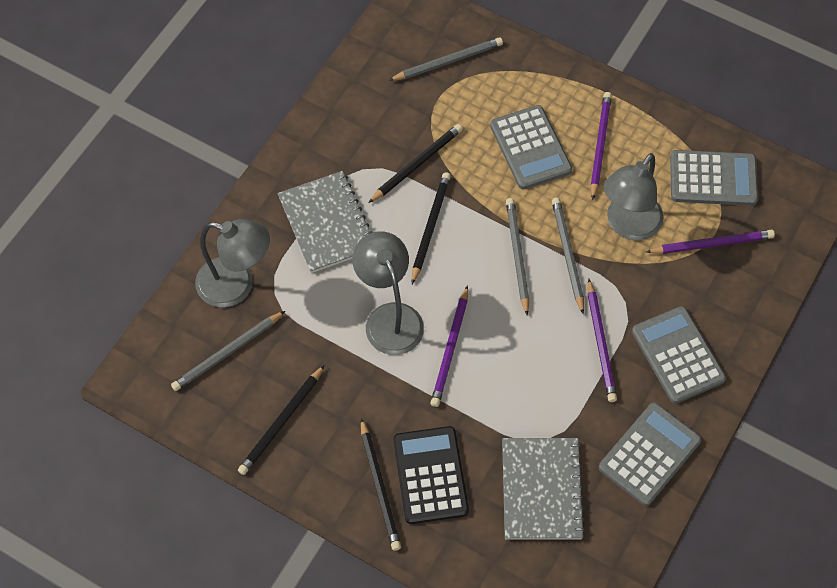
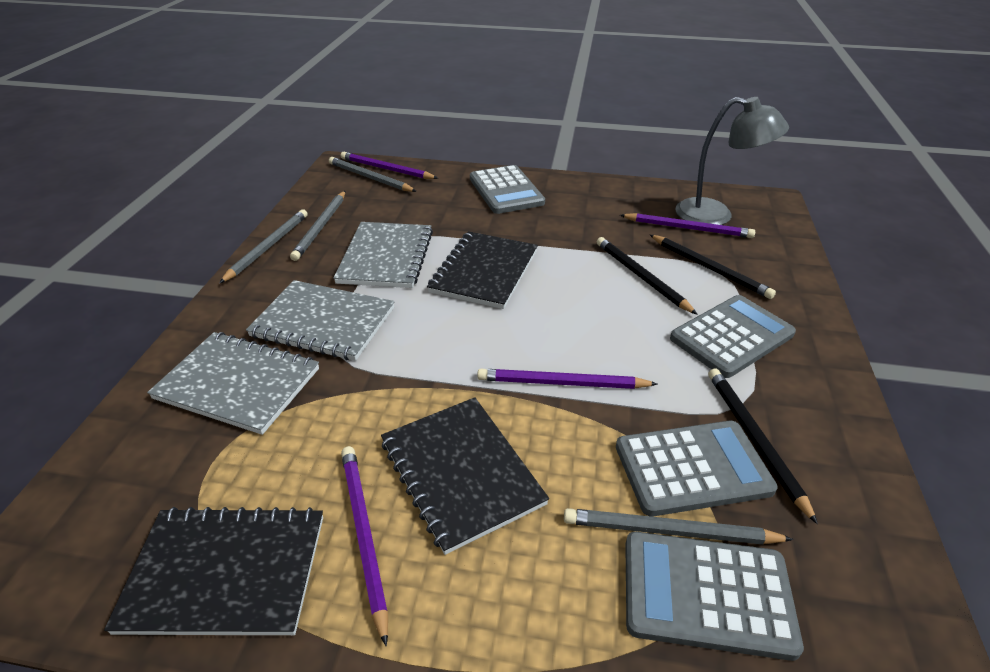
black calculator: [393,426,469,524] = 1 -> none = 0
black notebook: none = 0 -> [104,507,323,635] [381,397,549,555] [427,231,538,309] = 3
black pencil: [238,365,324,475] [361,418,401,551] [368,124,463,203] [412,172,451,284] = 4 -> [597,237,698,315] [650,235,776,299] [708,369,818,524] = 3
grey lamp: [195,219,270,308] [352,231,424,355] [603,153,663,240] = 3 -> [676,97,789,225] = 1
grey notebook: [277,171,373,273] [502,438,586,540] = 2 -> [147,332,319,435] [246,280,394,361] [333,222,433,288] = 3

